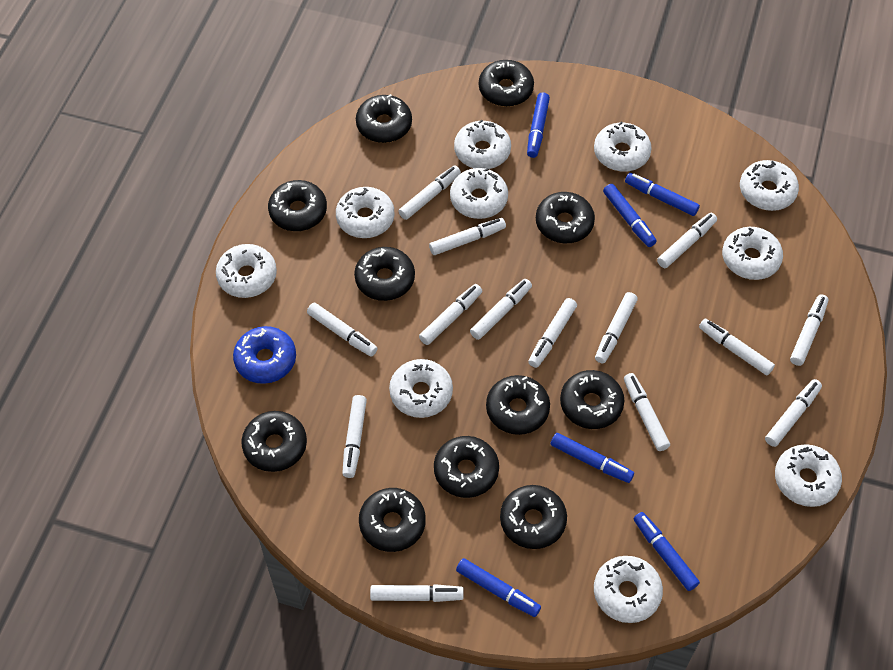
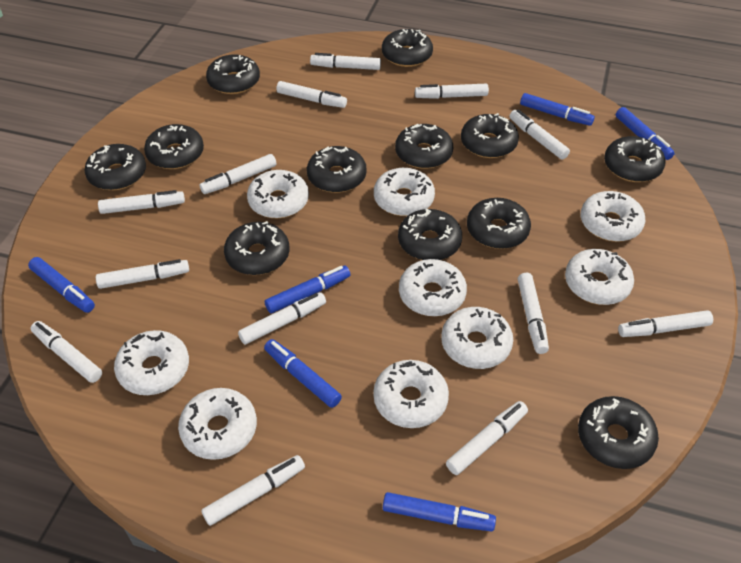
black donut: [241,411,307,472] [268,180,327,231] [354,247,415,301] [356,94,412,143] [359,488,426,552] [434,436,499,498] [479,60,534,107] [486,375,550,435] [500,485,567,549] [536,192,595,243] [560,370,624,429] = 11 -> [84,144,146,190] [144,124,204,169] [206,54,260,94] [224,221,290,275] [307,146,367,193] [382,29,433,67] [395,124,453,169] [398,209,462,260] [461,113,519,158] [467,198,531,249] [578,396,659,469] [604,136,665,182] = 12
blue donut: [233,326,296,384] = 1 -> none = 0
white donut: [216,244,277,298] [336,187,395,238] [389,359,453,418] [450,168,508,219] [454,119,511,169] [594,121,652,172] [594,556,663,623] [722,227,783,280] [740,160,799,211] [775,444,842,507] = 10 -> [114,330,189,395] [178,388,257,460] [247,170,309,218] [373,360,449,428] [374,168,435,216] [399,259,467,316] [441,307,513,369] [565,249,634,305] [581,191,645,242] = 9
white marker: [307,303,378,356] [342,395,367,478] [370,584,464,602] [398,165,461,220] [419,284,482,345] [429,218,506,255] [470,279,532,340] [528,298,577,368] [595,292,638,363] [624,373,670,451] [657,213,717,268] [699,319,775,375] [765,379,822,447] [790,294,829,366] = 14 -> [31,321,102,383] [96,259,189,289] [98,190,185,214] [200,154,276,194] [201,455,305,526] [238,292,326,345] [276,81,347,108] [310,53,381,70] [415,84,489,99] [446,401,528,475] [509,109,570,160] [518,273,549,354] [618,310,713,337] = 13

